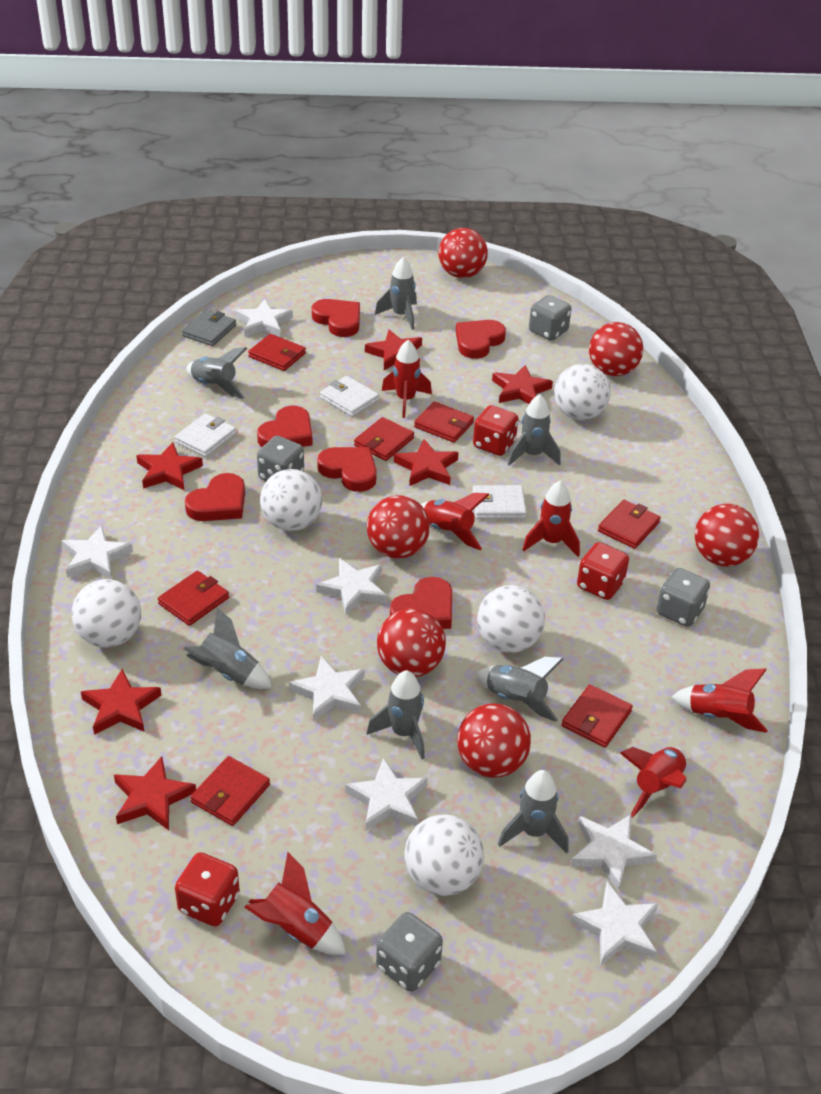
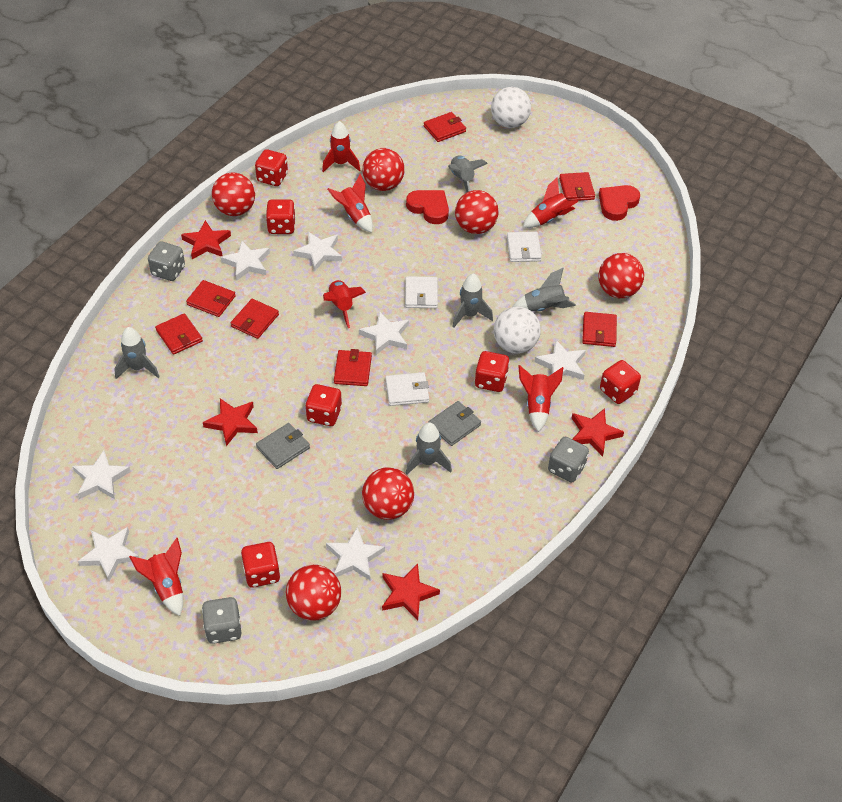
grey dice: [257,436,304,481] [376,912,443,992] [529,295,571,341] [656,568,710,627] = 4 -> [148,241,185,281] [202,597,241,644] [548,436,589,483] = 3
grey rocket: [184,607,272,689] [186,347,247,399] [367,670,425,759] [375,257,417,330] [476,657,563,722] [498,770,569,854] [508,394,561,466] = 7 -> [114,327,160,379] [406,422,452,475] [448,155,488,192] [452,274,493,328] [513,268,576,311] = 5
grey wallet: [182,309,236,346] = 1 -> [256,423,310,469] [429,401,481,446] = 2
red dice: [175,852,240,927] [473,405,518,456] [577,542,629,600] = 3 -> [241,542,280,588] [255,149,288,186] [266,199,296,234] [305,384,342,426] [475,351,510,392] [600,360,641,404] = 6
red heart: [185,473,245,521] [257,406,313,447] [312,299,360,337] [317,447,377,492] [390,577,452,629] [456,320,506,359] = 6 -> [406,190,449,224] [599,185,640,221] = 2
red star: [81,669,162,735] [114,756,196,830] [136,442,203,491] [365,329,422,370] [394,439,459,486] [492,365,553,404] = 6 -> [181,220,231,259] [203,398,258,446] [382,563,440,621] [572,408,624,457] = 4
white ball: [72,579,141,648] [260,469,322,531] [404,814,484,896] [477,585,545,653] [554,364,611,420] = 5 -> [491,87,531,128] [494,306,541,354] = 2

